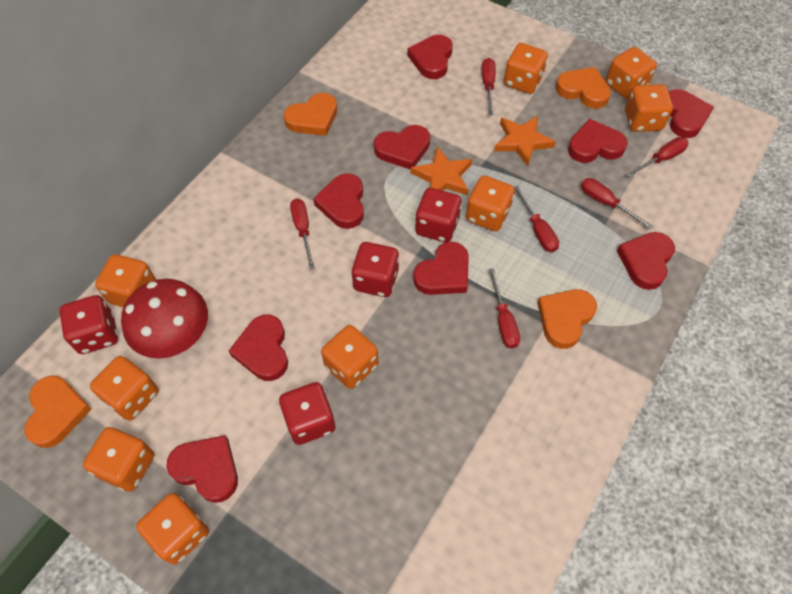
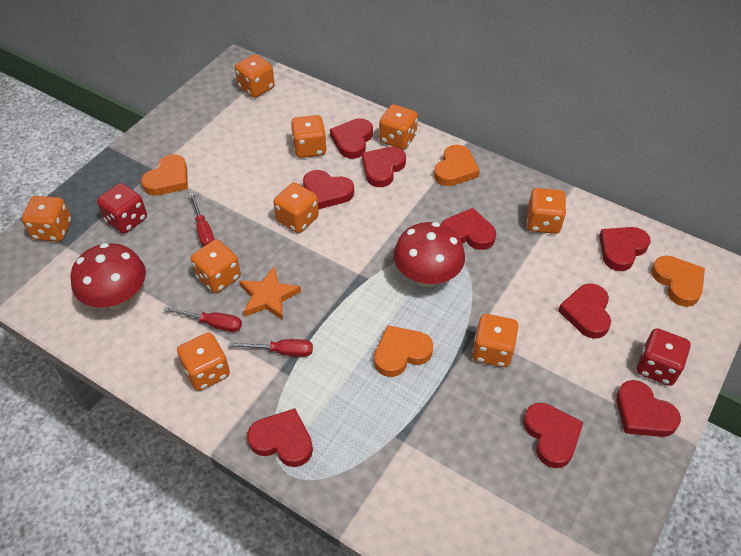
orange star: [411,147,472,195] [494,116,556,166] = 2 -> [239,267,301,320] = 1
red dice: [59,295,118,354] [279,382,335,445] [351,242,399,297] [415,188,462,242] = 4 -> [97,183,147,234] [637,328,691,386] = 2
red mushroom: [121,279,208,359] = 1 -> [71,243,146,310] [394,222,465,287] = 2
red screwdriver: [290,199,315,270] [482,58,496,115] [489,268,520,348] [514,186,559,252] [581,178,653,229] [626,137,688,177] = 6 -> [163,307,242,332] [190,193,214,246] [229,339,313,357] = 3

